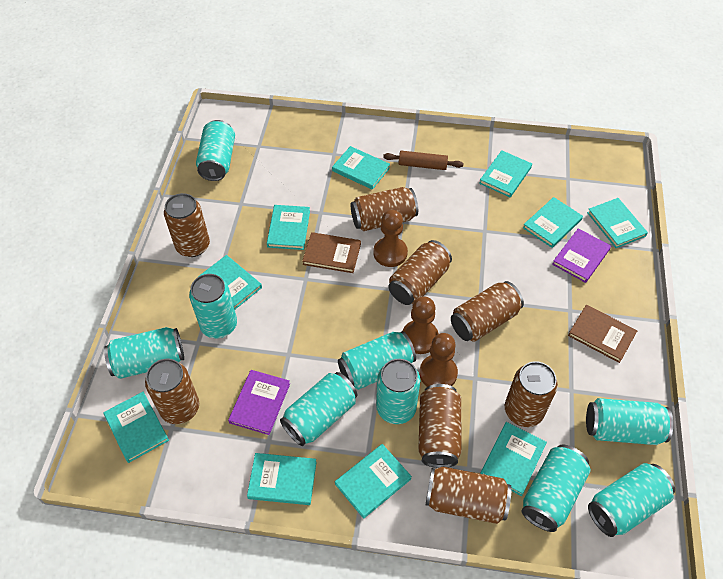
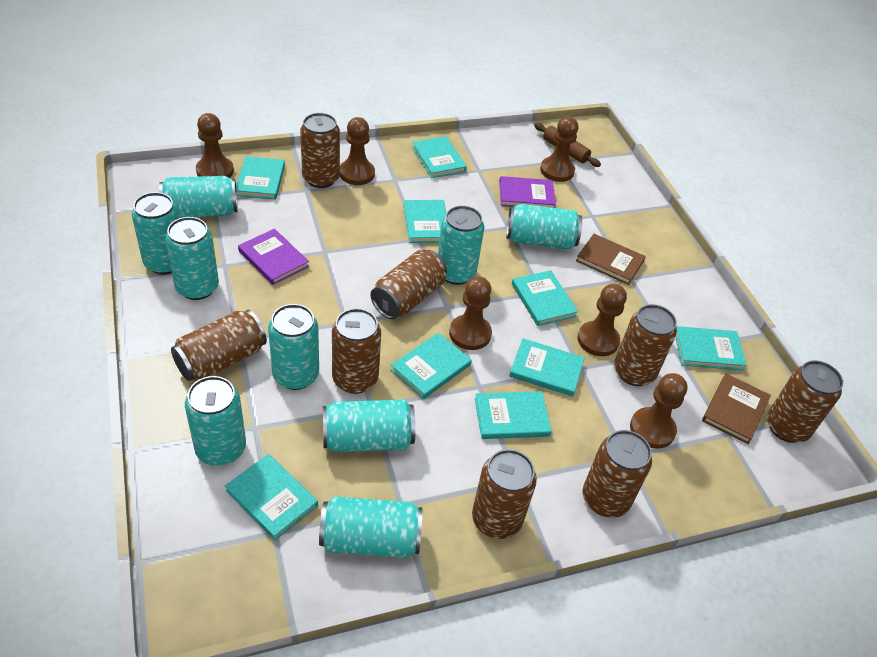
brown pawn: [373,210,408,267] [403,296,439,354] [419,333,458,387] = 3 -> [196,113,234,178] [340,117,375,185] [449,276,492,350] [540,116,578,182] [578,284,627,356] [630,373,688,449] = 6
turquoise book: [103,392,169,463] [198,255,262,309] [247,453,317,505] [267,205,310,250] [332,146,390,190] [335,444,412,519] [479,150,532,197] [480,422,547,496] [523,197,583,248] [587,198,648,248] = 10 -> [225,454,318,541] [236,156,285,200] [391,333,471,399] [404,200,447,243] [412,136,467,178] [475,391,552,439] [510,338,585,396] [512,270,578,326] [676,326,746,370] = 9

